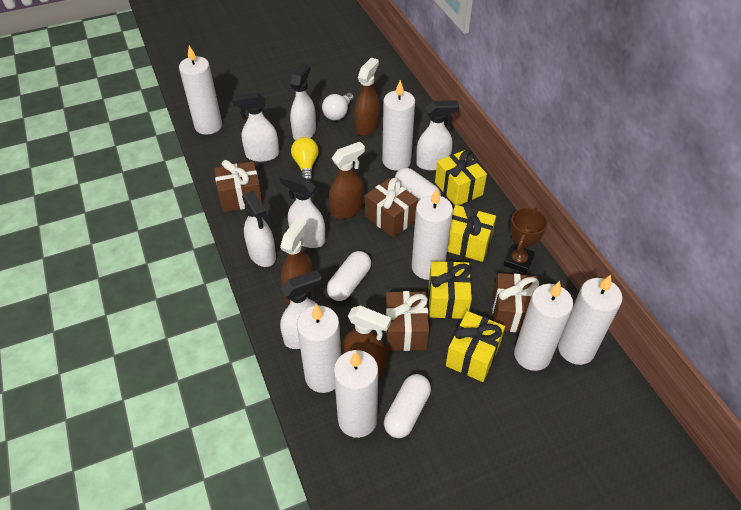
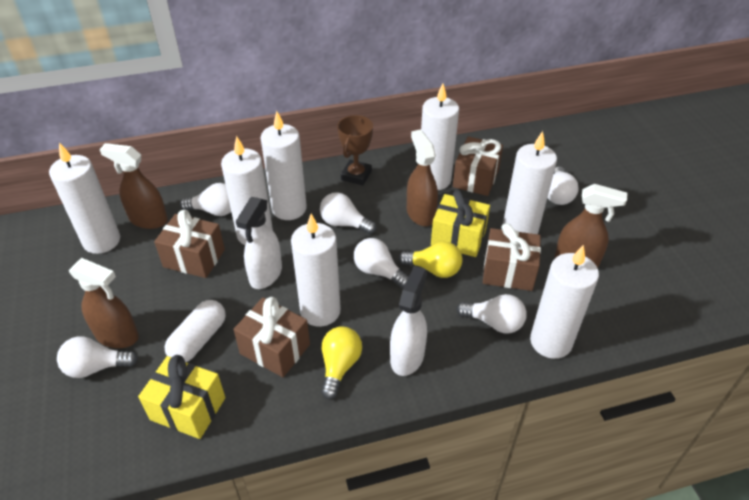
white capsule: [327,251,371,301] [384,374,431,438] [395,168,441,202] = 3 -> [164,300,226,362] = 1
white light bulb: [322,93,354,120] = 1 -> [57,336,138,378] [180,183,231,216] [320,192,376,234] [354,238,409,288] [456,294,527,334] [548,167,579,205] = 6
white spray bottle: [233,93,279,162] [242,191,276,267] [280,172,325,248] [280,270,322,349] [290,63,316,140] [416,100,459,171] = 6 -> [236,197,282,289] [390,266,427,376] = 2
yellow gift: [428,261,472,319] [435,150,487,205] [446,311,505,382] [447,202,496,262] = 4 -> [138,355,225,439] [431,190,490,257] = 2
yellow light bulb: [291,137,319,181] = 1 -> [321,327,362,399] [399,242,463,278] = 2

